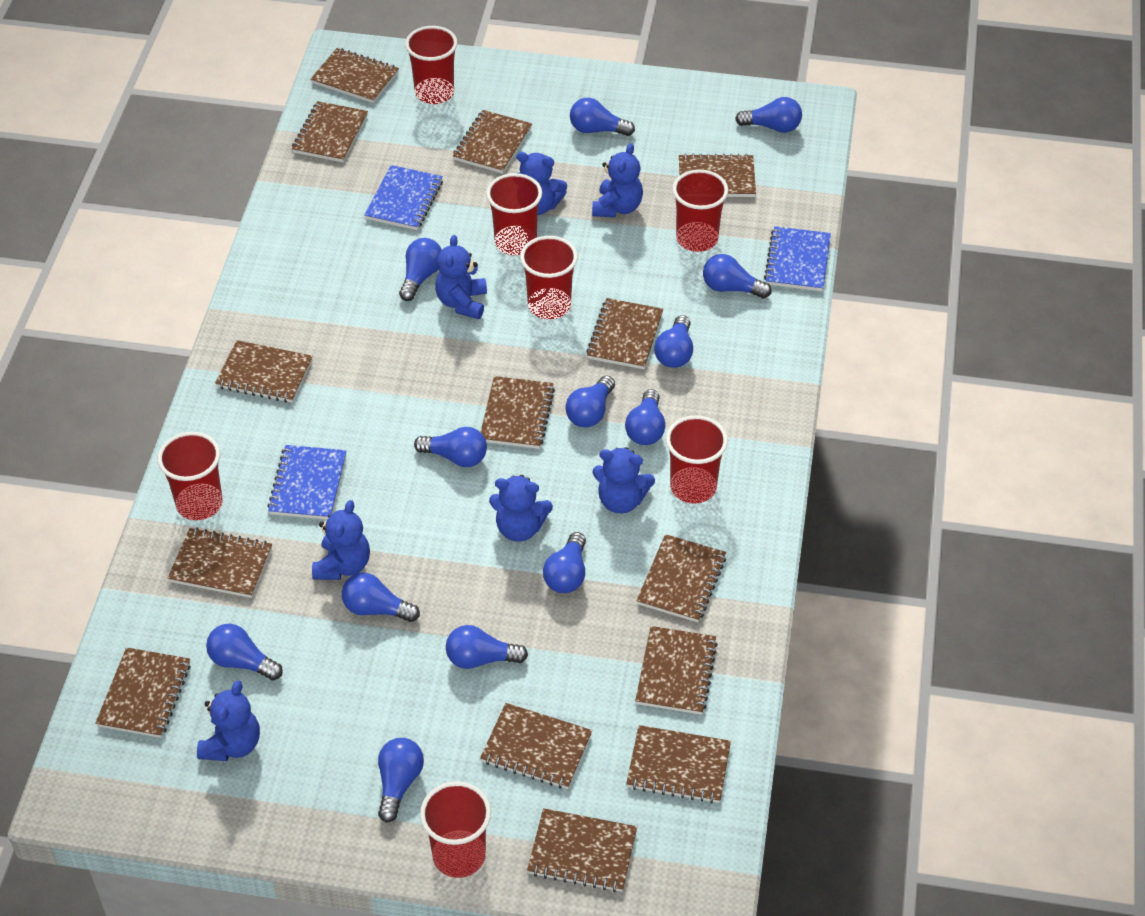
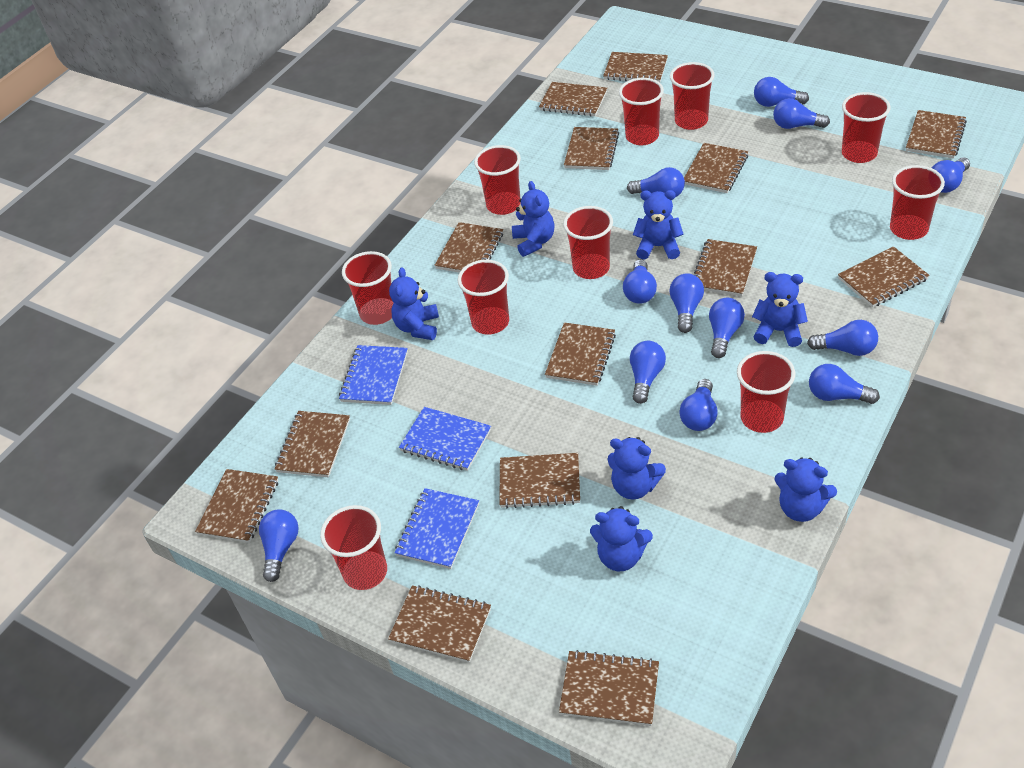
blue light bulb: [206,624,283,680] [342,573,420,622] [378,738,424,822] [399,238,442,301] [414,427,487,467] [446,625,528,669] [543,532,586,593] [565,376,615,428] [570,98,635,136] [625,389,665,445] [654,315,693,368] [703,254,771,298] [735,97,802,133] = 13 -> [259,509,299,582] [623,259,657,304] [627,167,685,197] [630,341,666,404] [669,273,704,333] [679,379,718,431] [709,298,745,358] [754,77,809,107] [773,98,830,129] [807,320,878,356] [809,364,880,404] [932,157,970,193] = 12
red cup: [158,432,223,520] [405,26,457,104] [420,781,491,878] [486,173,542,255] [520,236,578,320] [666,415,728,504] [672,170,728,252] = 7 -> [320,505,387,590] [342,251,394,325] [457,260,509,334] [474,145,521,215] [563,206,613,279] [619,78,664,145] [670,62,715,130] [737,351,795,433] [842,92,890,163] [890,165,945,240] = 10

